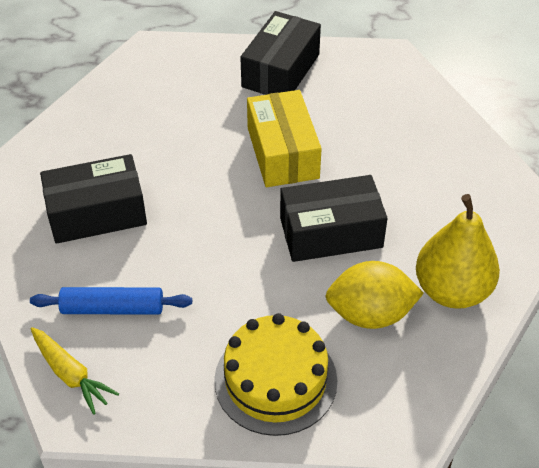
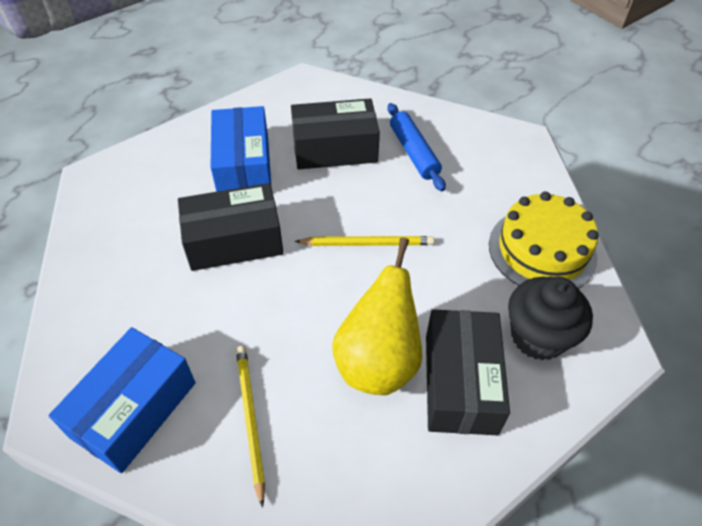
black cupcake: none = 0 -> [508,276,593,361] = 1
blue box: none = 0 -> [49,327,196,473] [211,106,272,192] = 2
yellow box: [247,90,322,187] = 1 -> none = 0
yellow carrot: [31,327,119,415] = 1 -> none = 0
yellow lemon: [325,261,424,329] = 1 -> none = 0
yellow pencil: none = 0 -> [236,346,265,508] [295,236,434,246] = 2

